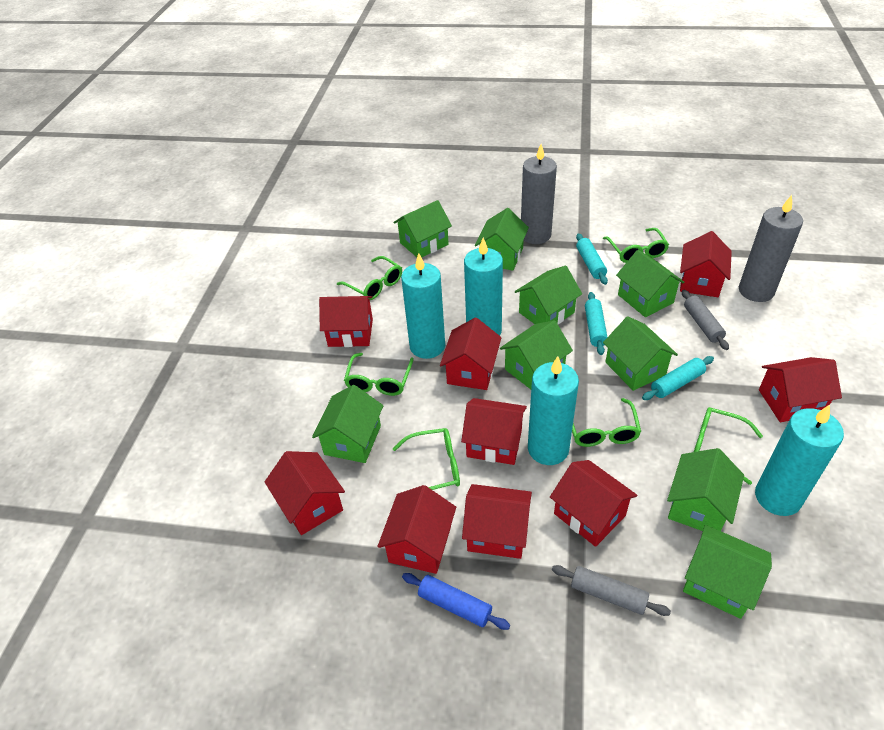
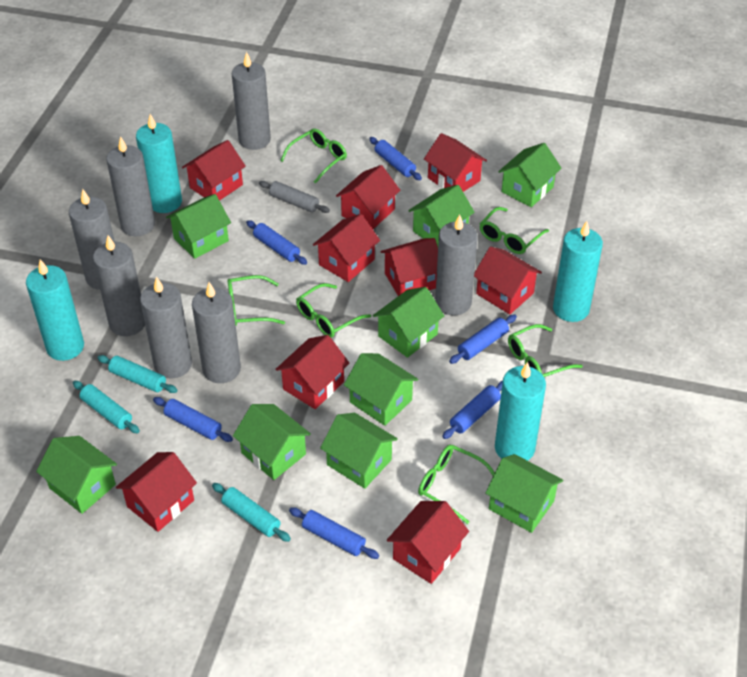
blue rolling pin: [402,573,510,630] = 1 -> [153,397,233,442] [246,220,307,265] [289,507,379,559] [369,137,422,180] [442,381,503,439] [449,314,517,364] = 6
grey candle: [521,144,557,244] [739,195,803,302] = 2 -> [69,189,115,290] [93,235,145,336] [106,136,155,236] [140,276,192,378] [192,282,241,383] [232,52,271,150] [435,214,478,315] = 7
grey rolling pin: [552,565,671,616] [682,290,729,350] = 2 -> [259,181,330,213] = 1

